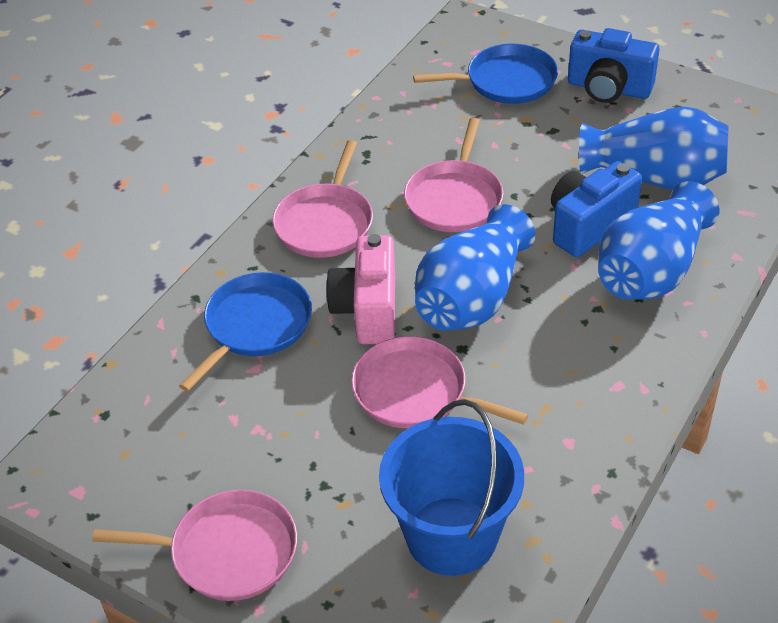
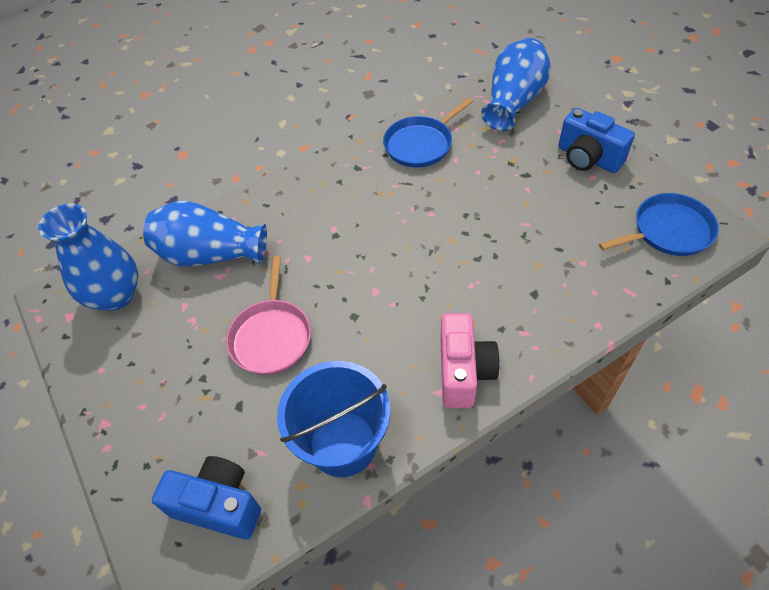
pink pan: [92,490,297,601] [272,140,373,258] [351,336,528,428] [404,118,504,232] = 4 -> [226,256,311,375] = 1

